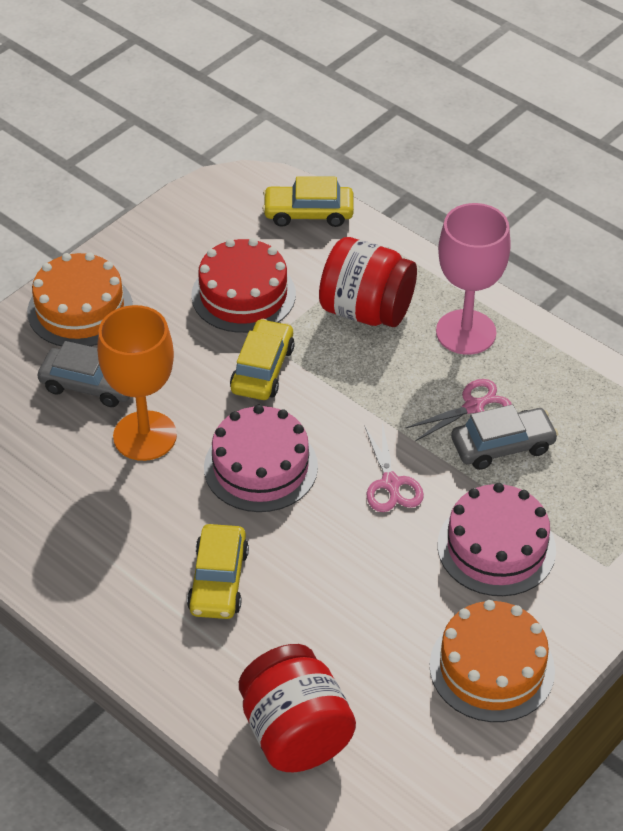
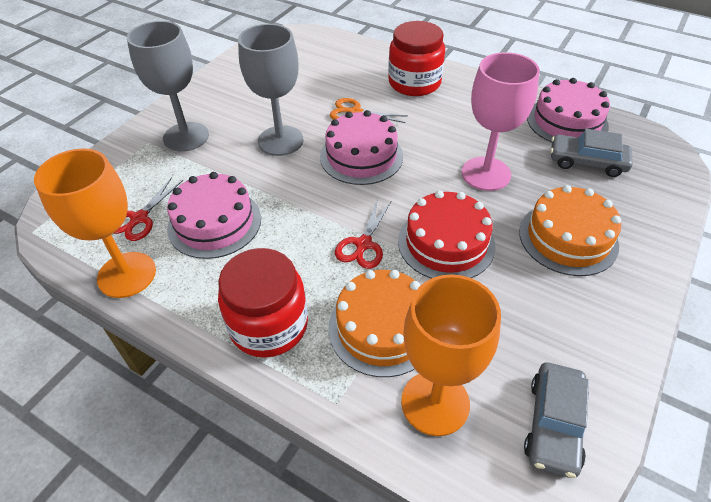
grey goblet: none = 0 -> [127,21,209,152] [238,24,304,156] = 2
orange goblet: [97,305,177,461] = 1 -> [34,148,156,298] [401,274,501,436] = 2
orange scissors: none = 0 -> [330,98,407,123] = 1
pink cake: [204,405,318,512] [438,483,556,596] = 2 -> [167,172,261,259] [320,110,403,185] [527,78,610,142] = 3
pink scissors: [365,422,424,512] [406,379,512,441] = 2 -> none = 0
red scissors: none = 0 -> [113,177,183,241] [335,198,392,269] = 2
yellow car: [187,524,249,619] [230,319,295,400] [262,176,354,227] = 3 -> none = 0

